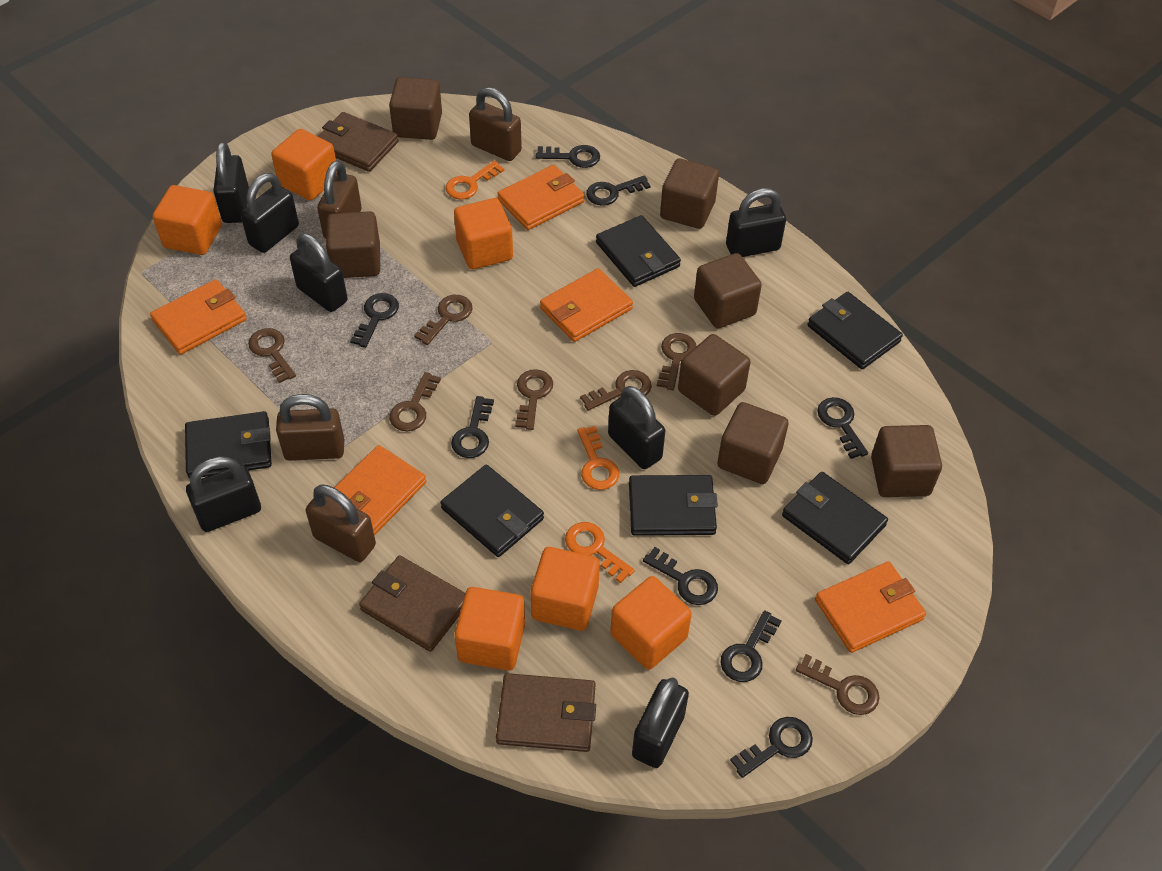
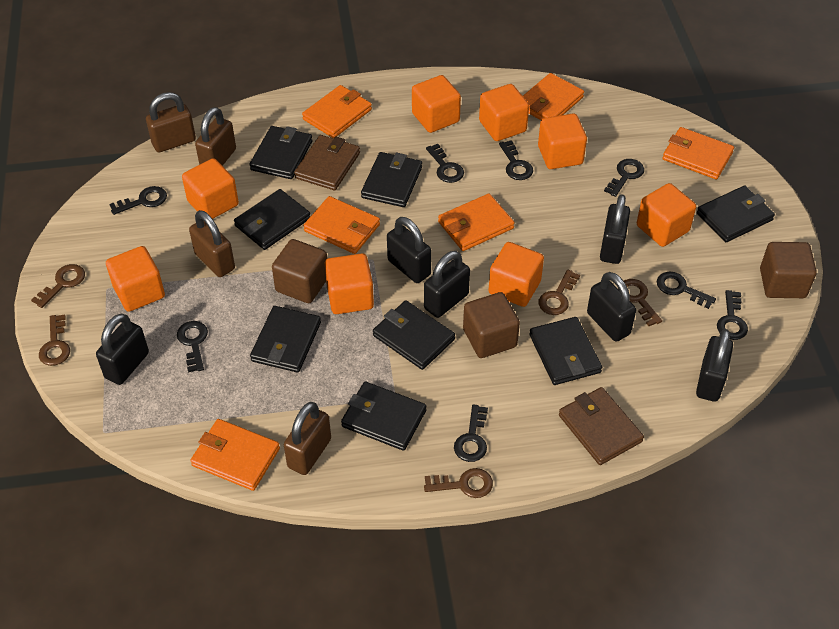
black padlock: [186,457,261,532] [213,142,249,223] [240,173,299,253] [290,233,347,312] [608,386,665,469] [632,678,689,768] [726,188,786,257] = 7 -> [96,314,149,385] [387,217,432,283] [424,251,470,318] [587,272,636,342] [600,194,630,264] [696,329,733,402] = 6
black wallet: [185,411,272,479] [440,465,544,557] [596,215,681,287] [629,475,718,536] [782,472,888,564] [807,292,903,369] = 6 -> [234,189,310,250] [250,126,313,179] [250,306,321,373] [341,382,426,451] [361,152,422,207] [373,300,455,370] [529,317,602,385] [697,186,775,242] = 8
brown cube: [326,211,380,278] [389,77,442,140] [660,158,719,229] [678,334,751,416] [694,253,762,329] [717,402,789,484] [871,425,942,497] = 7 -> [272,239,327,303] [463,292,520,358] [760,242,817,298] = 3
brown key: [248,328,296,383] [389,372,441,431] [414,295,473,345] [515,369,553,430] [580,370,652,411] [657,333,697,390] [796,654,880,715] = 7 -> [31,264,85,308] [39,314,70,366] [424,468,493,498] [538,270,580,315] [618,279,662,326] = 5
brown wallet: [317,112,399,172] [359,556,465,652] [496,673,596,752] = 3 -> [294,135,360,190] [559,387,644,465] = 2
orange cube: [153,185,222,255] [271,129,337,201] [454,198,513,270] [454,587,525,671] [531,547,600,631] [610,576,692,670] = 6 -> [106,246,165,312] [182,158,239,219] [325,253,374,314] [412,75,461,133] [479,84,529,141] [488,242,544,307] [538,114,587,169] [637,183,696,247] = 8
orange key: [445,161,504,200] [565,522,635,583] [577,426,619,490] = 3 -> none = 0
orange wallet: [150,279,247,355] [334,445,426,535] [497,165,585,230] [540,268,633,342] [815,561,926,653] = 5 -> [190,419,280,491] [302,85,372,138] [303,196,380,254] [438,194,515,251] [523,73,584,120] [663,127,734,179] = 6

